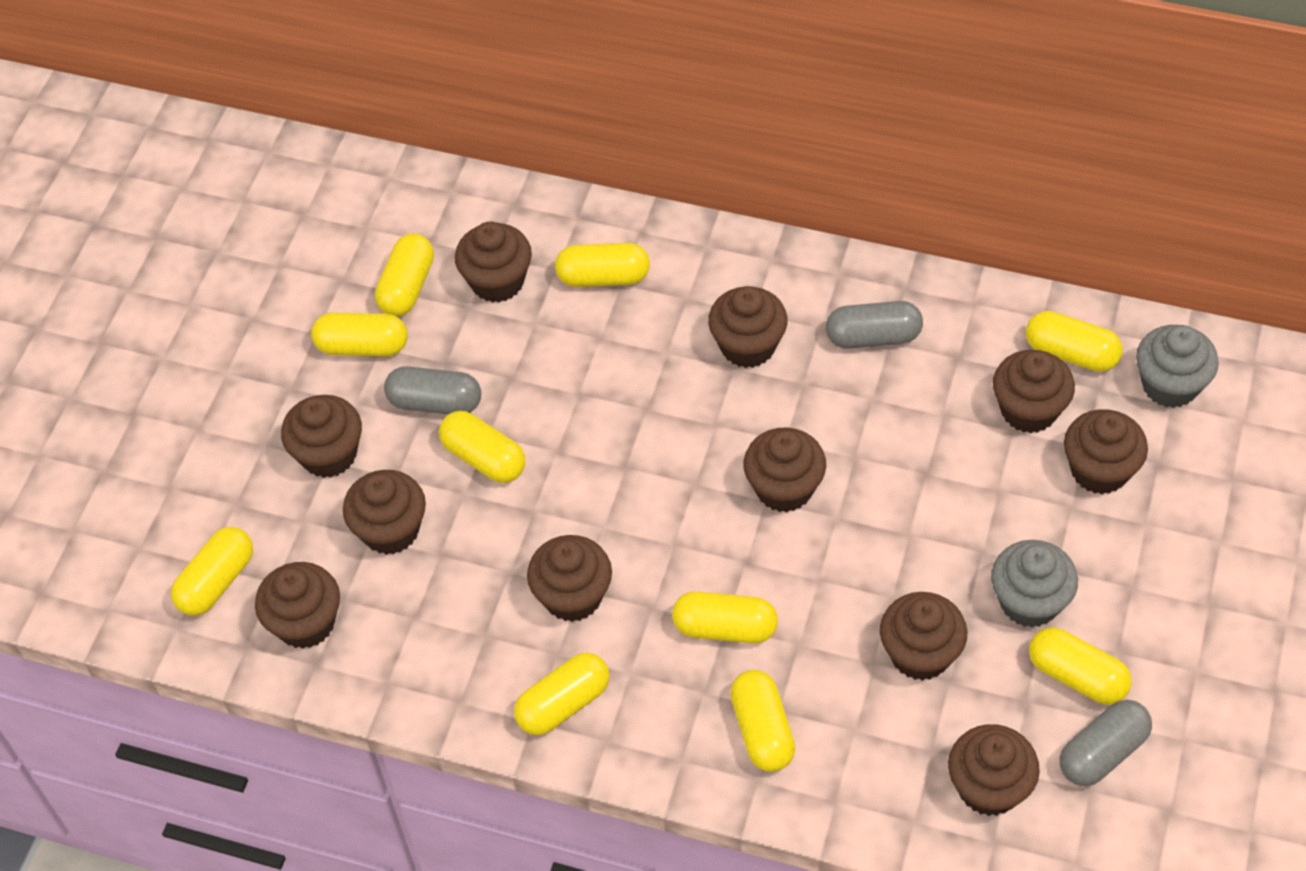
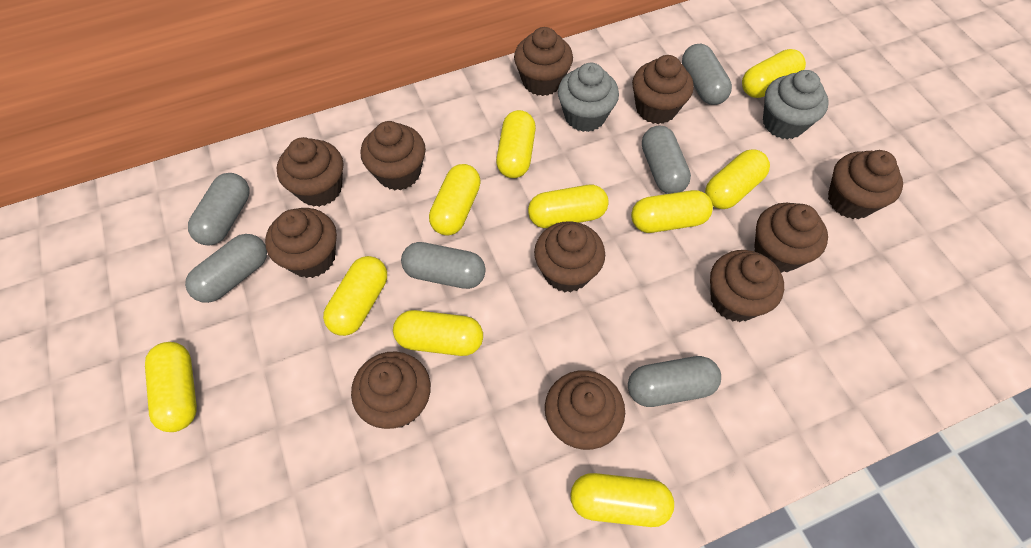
grey capsule: [384,366,481,414] [826,301,923,349] [1060,700,1152,786] = 3 -> [185,234,267,303] [188,173,250,246] [401,242,486,289] [628,356,721,407] [642,126,691,194] [682,44,732,105] = 6

